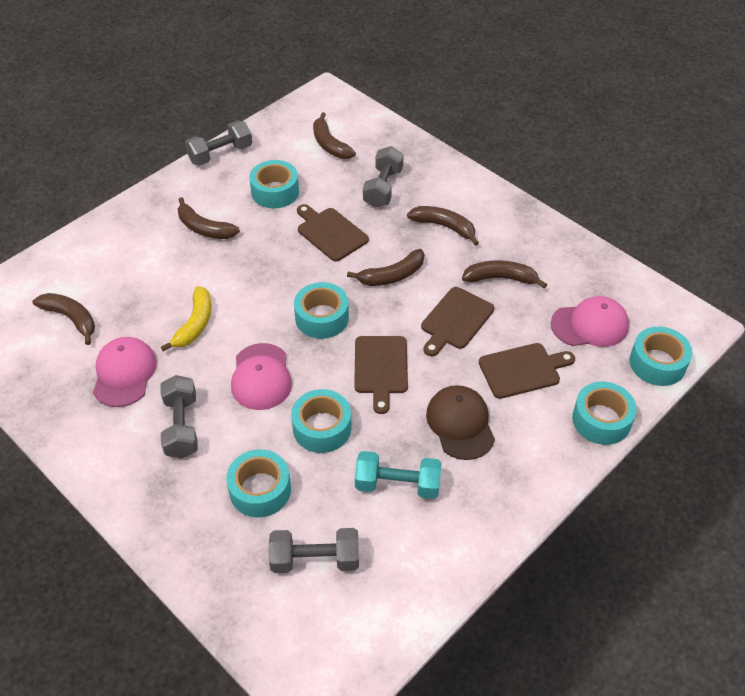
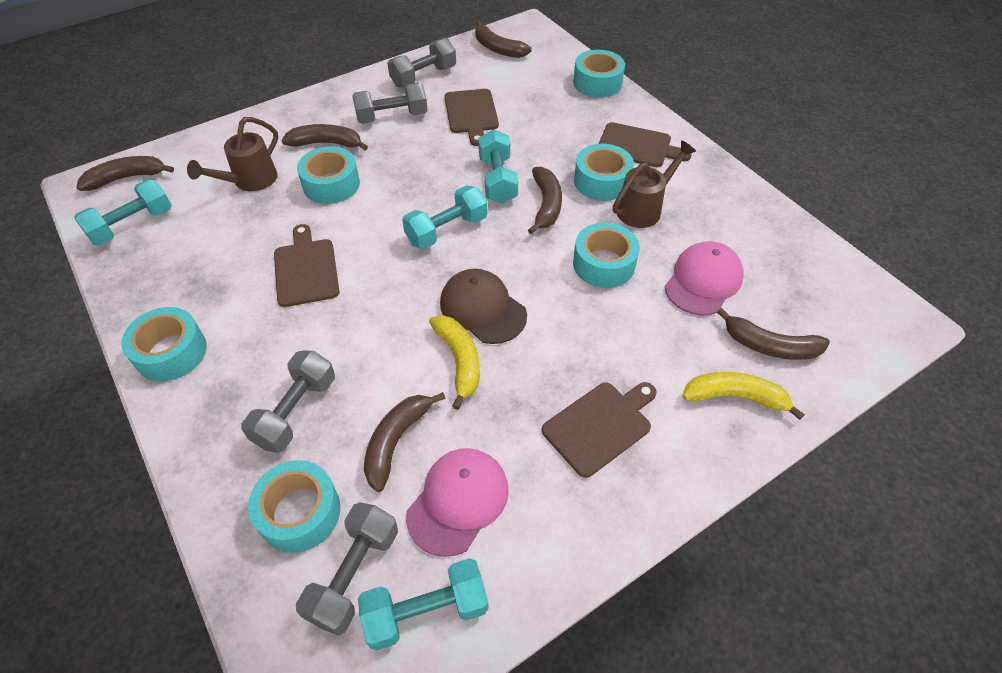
brown watering can: none = 0 -> [187,117,278,191] [613,140,696,228] = 2
pink cap: [93,337,157,407] [231,343,292,410] [551,296,629,347] = 3 -> [406,448,509,557] [665,241,744,315] = 2
turquoise dumbbell: [355,451,441,499] = 1 -> [74,179,172,246] [358,558,489,651] [402,185,487,249] [478,129,518,204] = 4
yellow banana: [161,286,211,351] = 1 -> [429,315,480,410] [682,372,805,420] = 2

